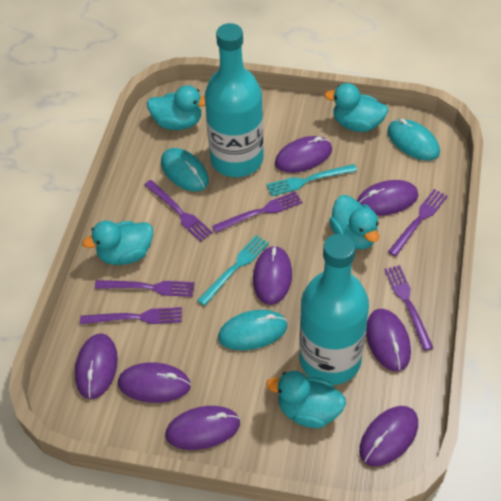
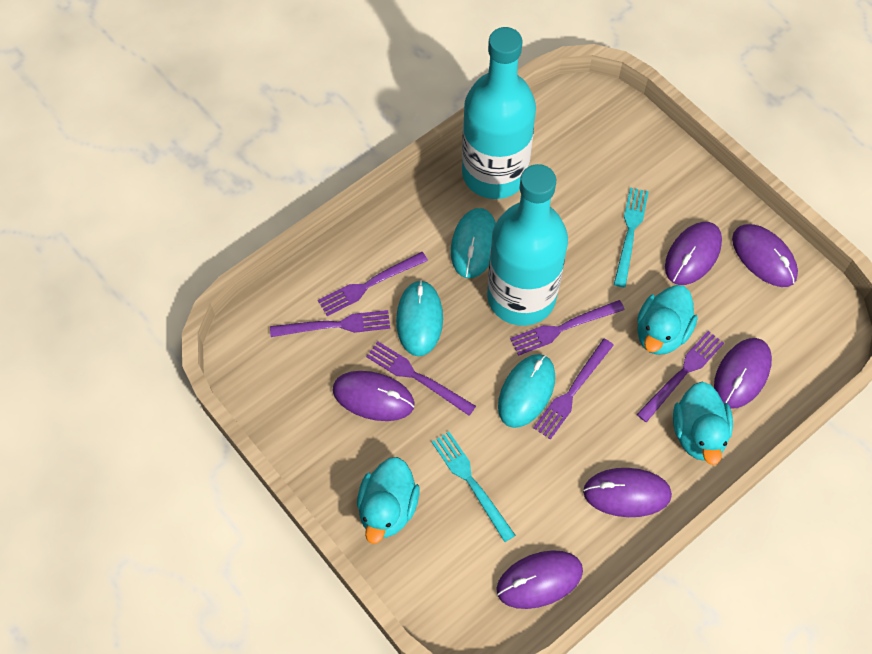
purple mouse: [75,333,118,399] [118,363,191,403] [165,406,240,450] [253,245,292,305] [275,136,332,173] [357,180,418,216] [359,406,418,467] [366,309,411,371] = 8 -> [333,371,415,421] [496,550,583,609] [583,468,672,517] [665,222,722,285] [714,338,772,409] [732,224,798,287] = 6
turquoise duck: [82,221,153,265] [147,85,205,130] [266,371,346,428] [324,83,388,132] [329,195,379,250] = 5 -> [357,457,419,544] [637,285,698,355] [673,382,733,465] = 3

